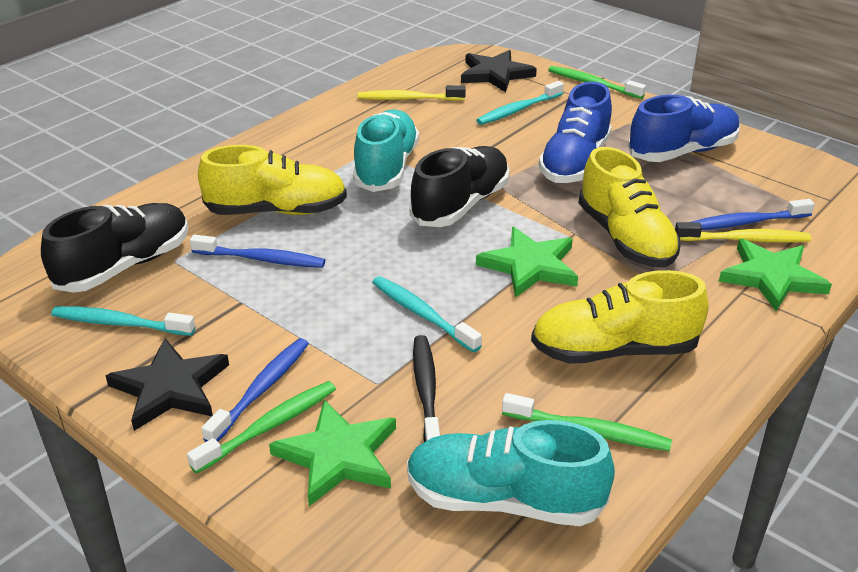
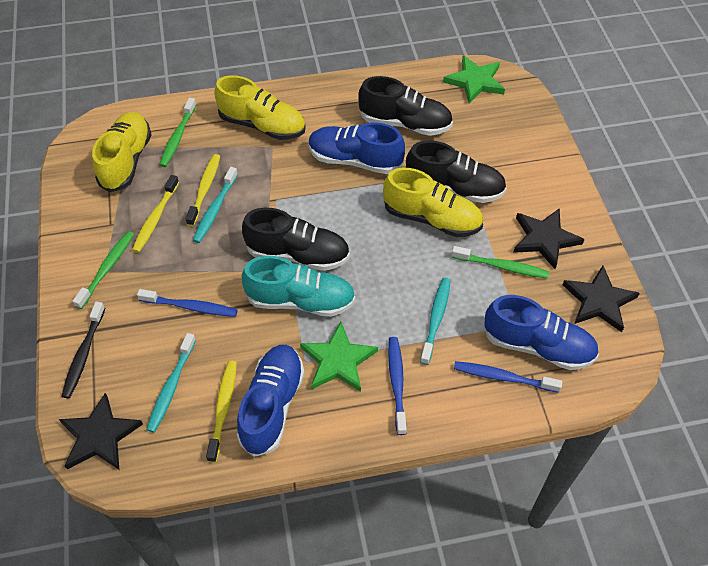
black shoe: [41,203,189,293] [409,146,509,227] = 2 -> [242,208,350,271] [358,76,453,136] [406,141,506,203] = 3
black star: [106,338,229,431] [461,50,537,92] = 2 -> [59,393,143,470] [513,208,585,269] [563,266,640,332] = 3
blue shoe: [539,82,612,183] [628,95,740,162] = 2 -> [237,345,305,457] [309,122,405,174] [484,295,599,370] = 3
green star: [269,400,396,506] [476,227,578,298] [719,239,832,311] = 3 -> [300,321,378,392] [443,55,505,103] = 2
turquoise shoe: [353,109,419,192] [407,420,615,526] = 2 -> [242,256,355,317] = 1
yellow toothbrush: [358,85,466,101] [675,222,811,242] = 2 -> [132,175,179,253] [185,154,220,226] [206,361,237,463] = 3

